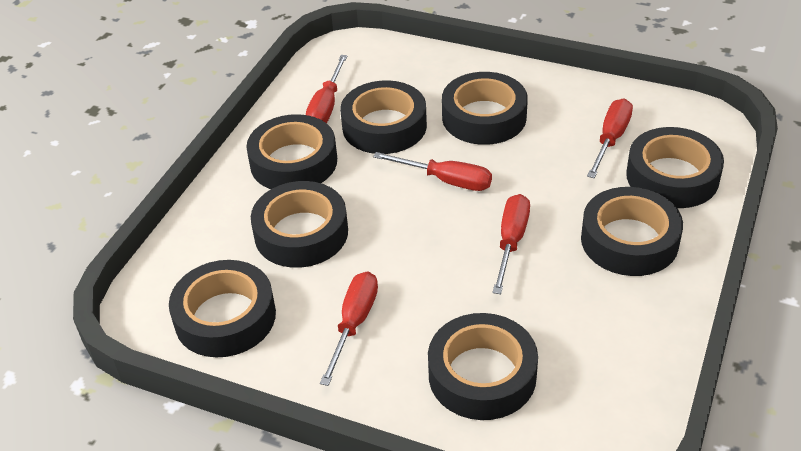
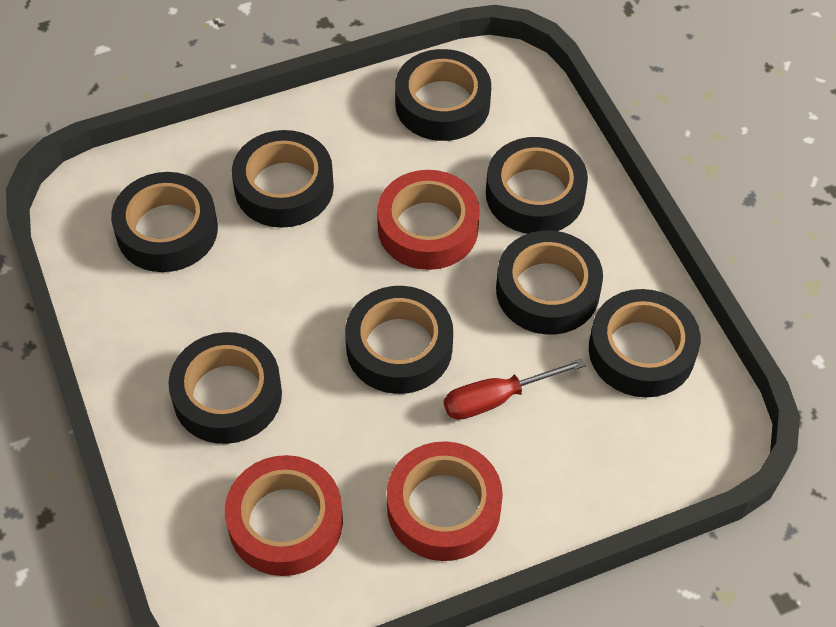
red screwdriver: [306,55,347,123] [320,272,378,386] [373,152,492,191] [492,194,530,294] [587,99,633,178] = 5 -> [444,358,586,420] = 1
red tape: none = 0 -> [225,455,343,576] [377,170,480,270] [387,441,503,561] = 3

